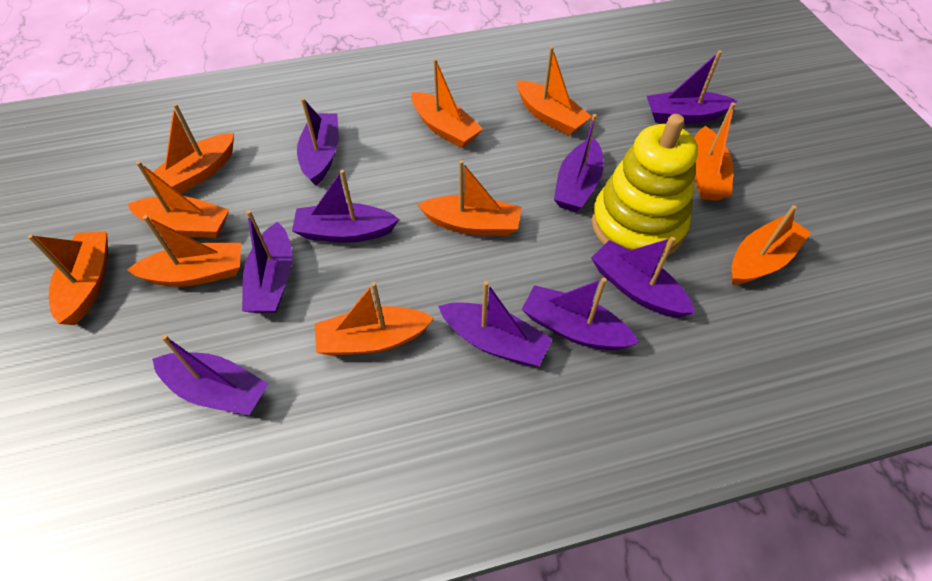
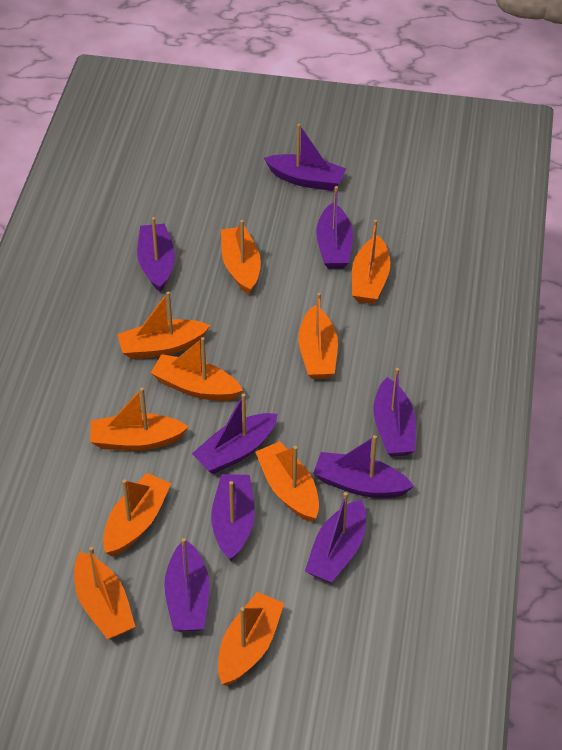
yellow stacking toy: [591,114,698,259] = 1 -> none = 0

